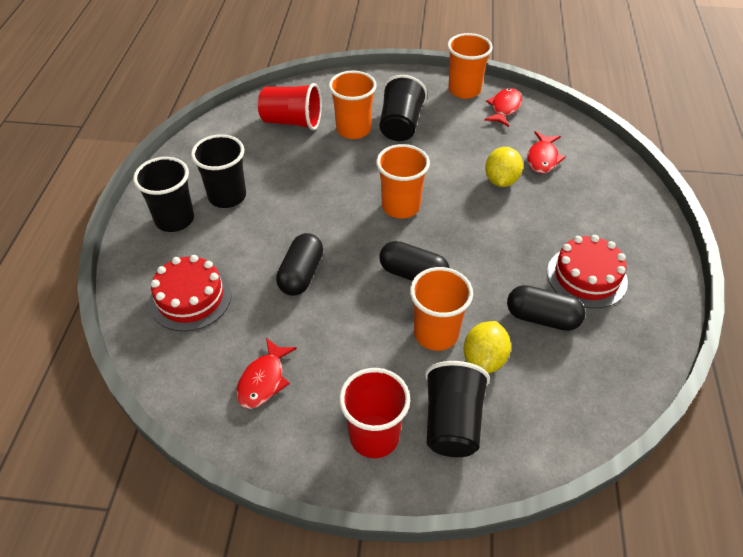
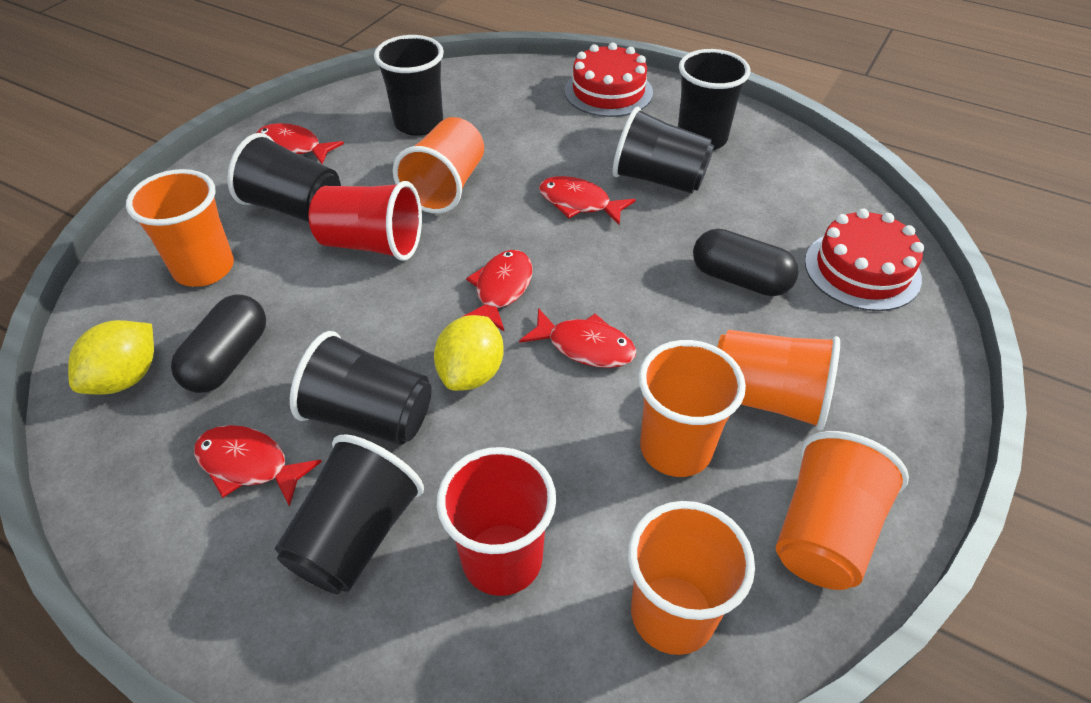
black capsule: [276,233,323,296] [379,241,449,281] [507,285,586,331] = 3 -> [171,294,266,393] [693,229,799,296] = 2
black cup: [133,157,194,232] [191,134,246,208] [380,75,427,141] [425,361,490,457] = 4 -> [227,133,341,222] [275,434,424,594] [290,331,432,445] [374,35,444,136] [613,107,714,193] [678,49,750,150] = 6
orange cup: [329,70,377,139] [376,144,430,218] [410,267,473,351] [447,33,493,99] = 4 -> [126,169,234,287] [393,117,484,214] [628,501,755,655] [638,340,746,477] [717,330,840,430] [776,431,909,590] = 6
red fish: [236,338,297,409] [484,88,522,127] [527,131,566,173] = 3 -> [194,425,322,507] [257,123,344,164] [462,250,533,331] [519,308,636,368] [539,176,636,225] = 5

